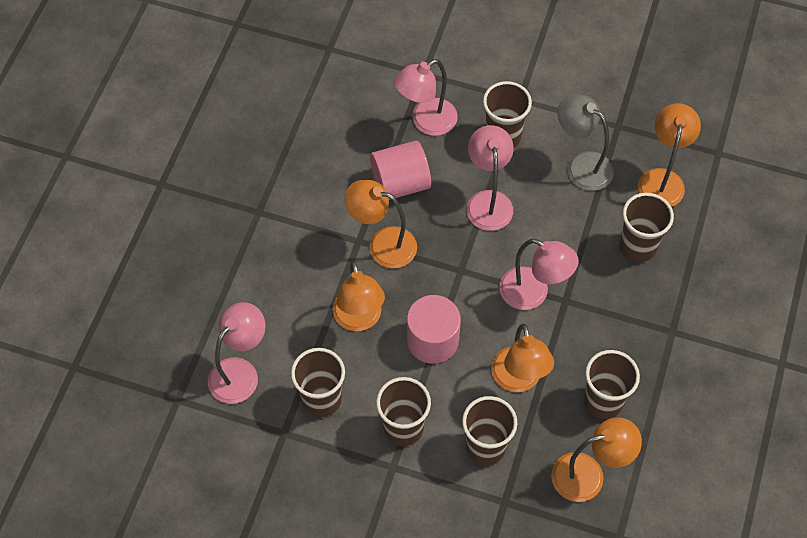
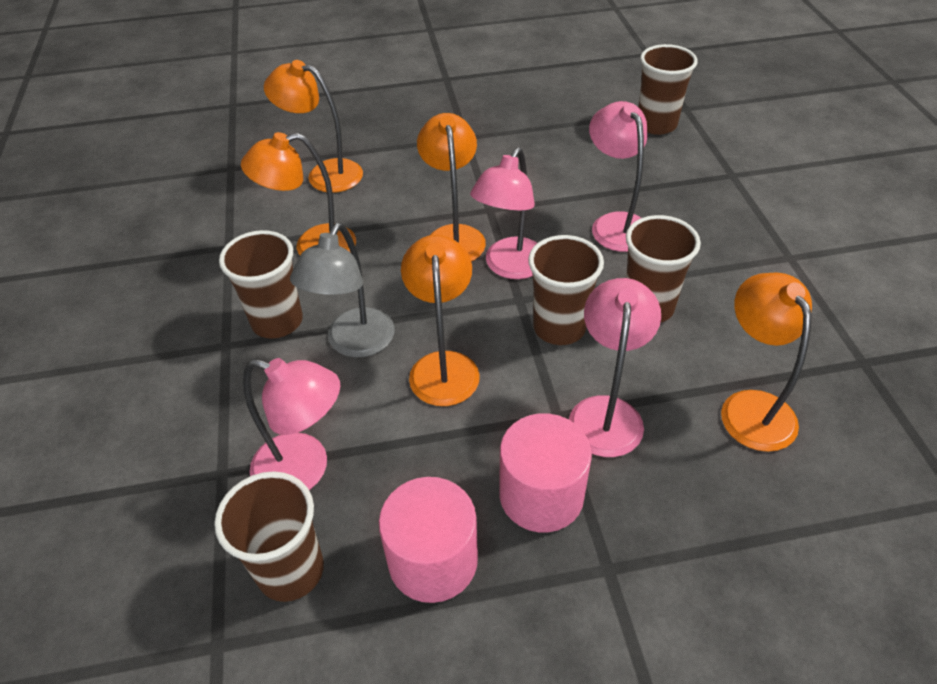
brown cup: [291,348,345,417] [376,377,431,446] [462,396,517,465] [483,81,532,148] [583,350,640,419] [619,193,674,262] = 6 -> [214,471,324,602] [219,230,303,339] [528,235,604,345] [626,215,701,323] [638,44,698,135] = 5

